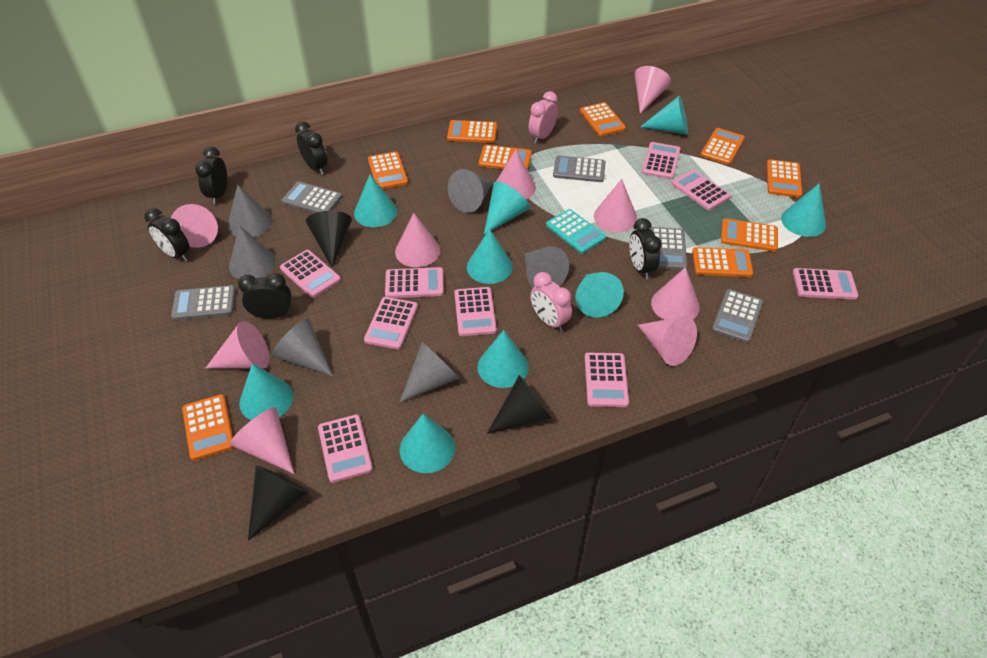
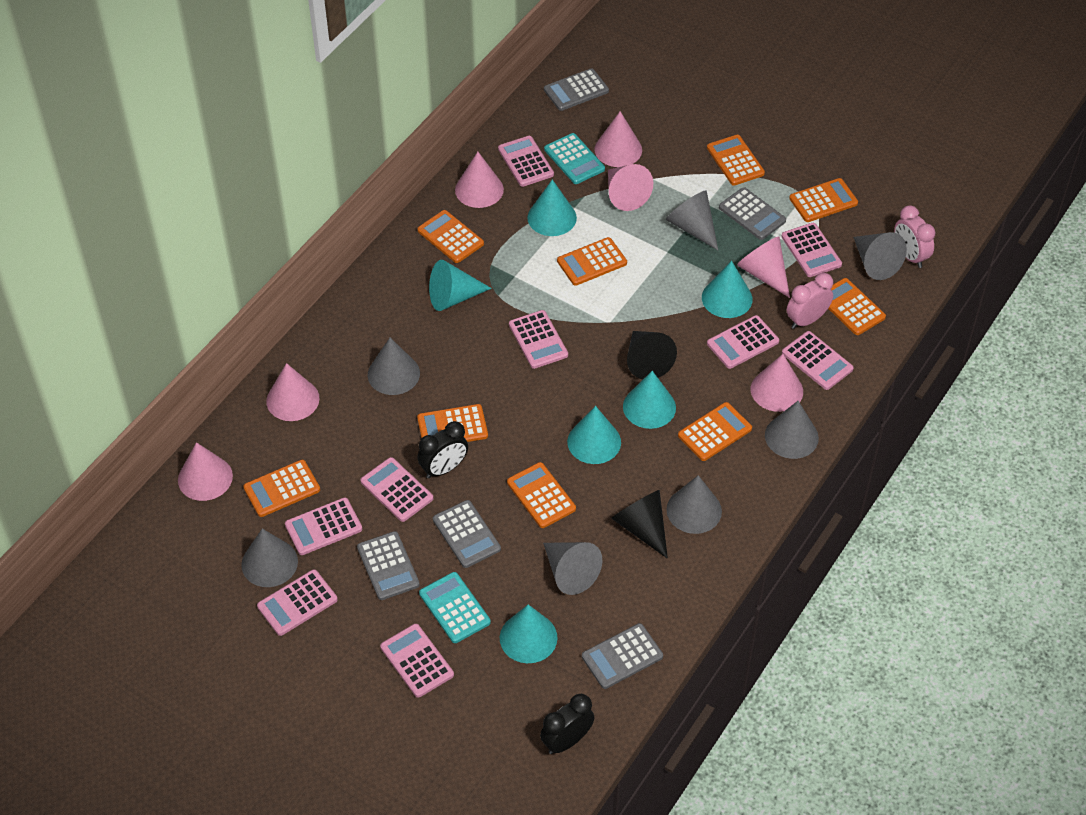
black clock: [144,208,190,262] [195,147,227,204] [238,273,292,319] [295,122,327,175] [629,218,662,279] = 5 -> [418,421,468,479] [540,694,594,754] = 2
black cone: [248,465,309,541] [306,211,352,268] [487,375,553,434] = 3 -> [611,490,668,559] [627,331,677,379] = 2
grey cone: [228,185,272,237] [229,225,276,279] [271,318,333,377] [400,341,460,402] [448,169,492,213] [524,246,569,288] = 6 -> [241,528,298,587] [368,337,420,395] [543,542,602,595] [666,190,718,250] [666,475,722,534] [765,401,819,459] [853,232,907,280] = 7
pink cone: [171,204,218,248] [205,321,270,369] [230,407,294,474] [395,213,440,267] [496,149,536,199] [594,179,637,232] [635,66,671,113] [637,316,697,366] [651,267,700,320] = 9 -> [178,442,233,501] [266,363,319,421] [455,152,504,208] [594,111,642,167] [608,164,653,211] [737,236,790,298] [751,354,803,412] = 7
turquoise calculator: [546,209,606,254] = 1 -> [419,572,491,643] [544,133,605,184] = 2
turquoise cone: [239,363,293,420] [354,174,397,227] [400,414,455,473] [467,229,513,284] [477,330,529,388] [484,182,530,235] [576,272,624,318] [640,95,688,135] [781,184,826,237] = 9 -> [429,260,492,311] [500,604,558,663] [527,179,577,236] [567,406,621,464] [623,371,676,429] [702,261,753,318] = 6

